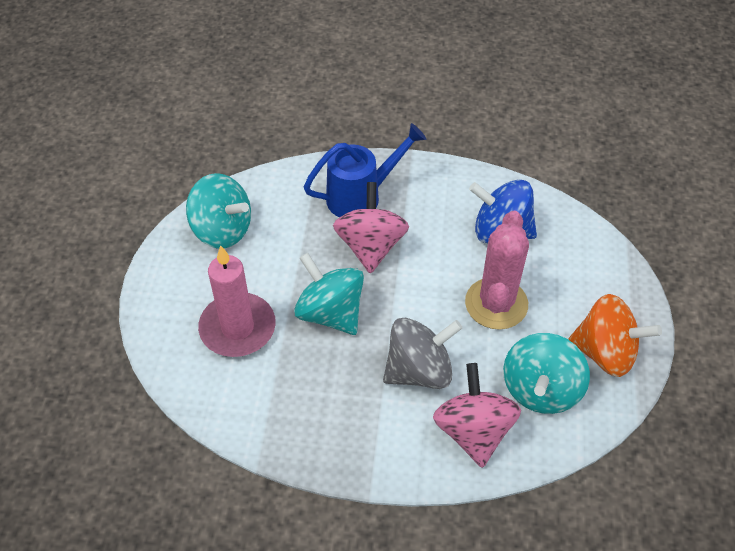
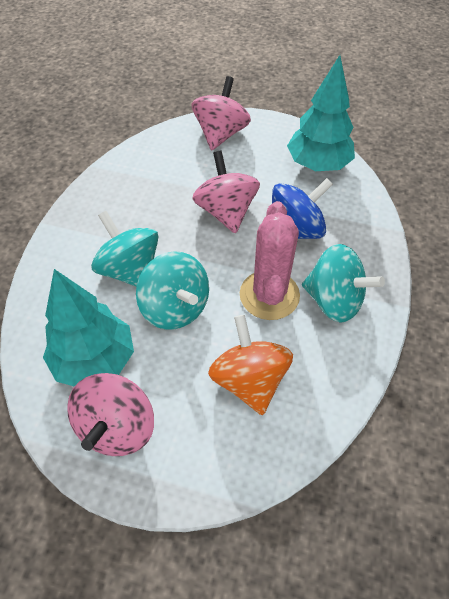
blue watering can: [304,123,426,217] = 1 -> none = 0
grey spinning top: [383,318,462,389] = 1 -> none = 0
pink candle: [198,245,276,357] = 1 -> none = 0
pink spinning top: [333,182,409,274] [433,363,521,468] = 2 -> [67,373,154,456] [191,76,251,150] [192,151,260,234] = 3
turquoise tree: none = 0 -> [43,269,134,387] [287,55,355,171] = 2

